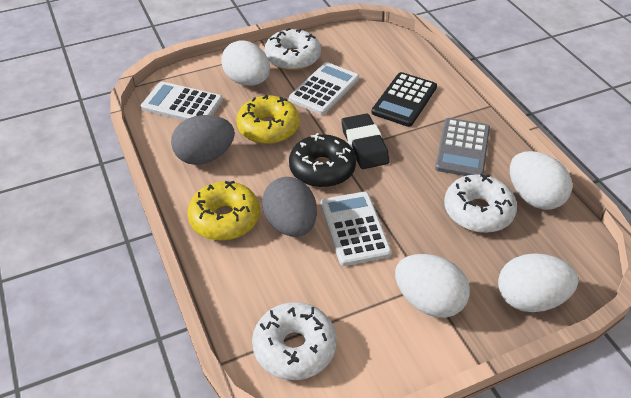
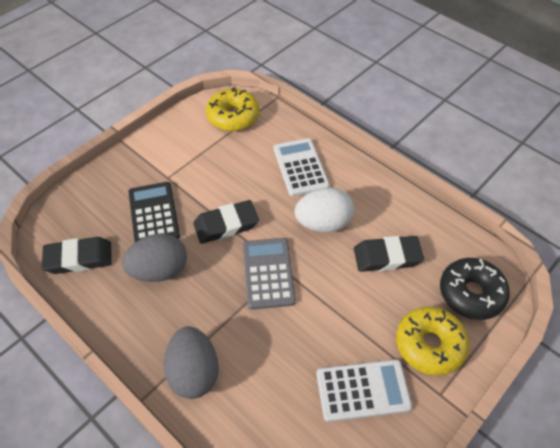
black eraser: [341,113,390,169] = 1 -> [42,237,112,274] [193,200,259,244] [354,236,424,272] = 3
white calculator: [141,82,223,121] [289,62,359,115] [321,192,392,266] = 3 -> [274,138,330,197] [316,359,412,422] = 2
white donut: [252,302,337,380] [264,28,321,71] [444,174,517,233] = 3 -> none = 0
white egg: [221,40,270,86] [395,254,470,318] [498,253,579,312] [510,151,572,210] = 4 -> [294,187,354,233] = 1

